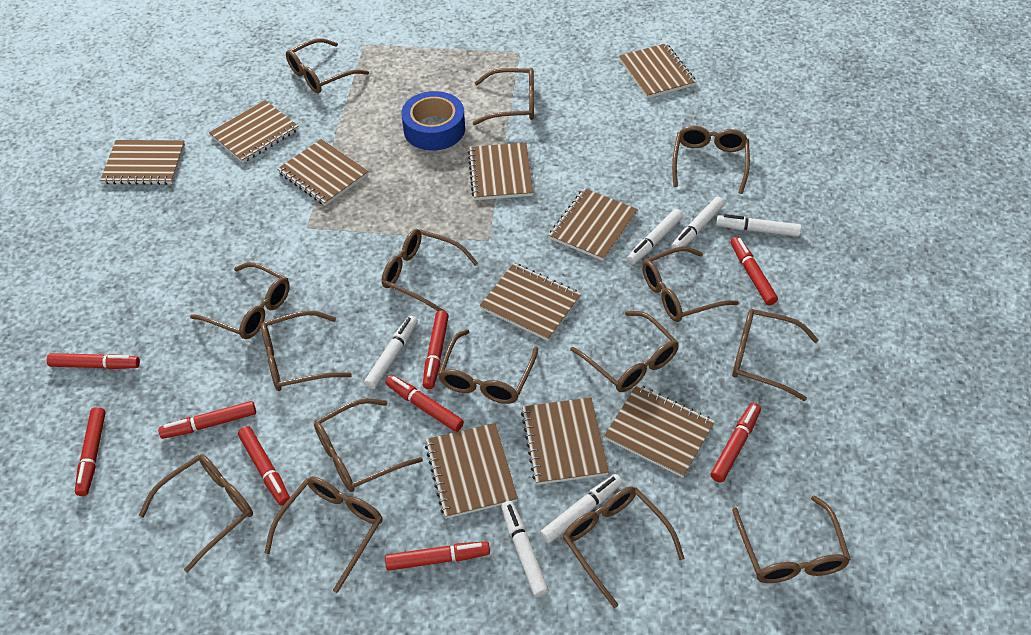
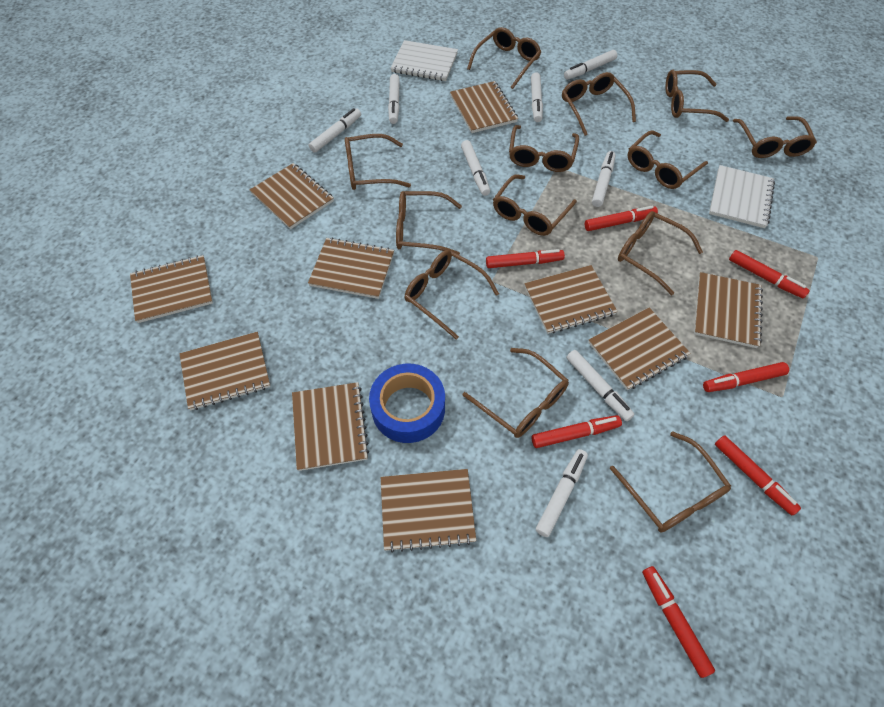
brown glasses: [139,454,253,573] [190,262,290,339] [261,311,352,391] [264,477,383,593] [286,38,369,93] [314,398,423,492] [382,229,478,312] [438,329,538,404] [473,68,534,125] [563,487,685,608] [570,311,679,392] [642,247,739,322] [672,126,750,194] [732,309,819,401] [732,495,851,583] = 15 -> [345,134,411,190] [396,191,462,255] [404,250,499,339] [463,348,569,438] [467,27,541,89] [493,175,577,236] [509,125,579,172] [562,72,636,136] [610,431,731,532] [618,211,703,295] [628,130,708,189] [665,70,729,122] [733,116,817,158] = 13
red marker: [47,353,140,369] [75,407,106,496] [158,401,256,439] [238,426,290,506] [385,375,464,432] [385,541,490,571] [423,311,449,389] [711,403,761,482] [731,237,778,305] = 9 -> [486,249,565,268] [532,415,622,448] [585,205,658,231] [642,566,715,678] [703,362,789,392] [715,435,801,515] [729,250,810,298] = 7
white marker: [364,316,418,389] [501,501,549,597] [540,474,623,543] [627,209,683,265] [671,197,725,252] [716,214,801,237] = 6 -> [309,108,361,153] [388,74,400,124] [461,140,490,196] [531,72,543,122] [536,449,588,537] [564,50,617,80] [567,350,635,421] [592,151,615,207] = 8
white notebook: none = 0 -> [390,40,458,81] [709,165,775,228] = 2

